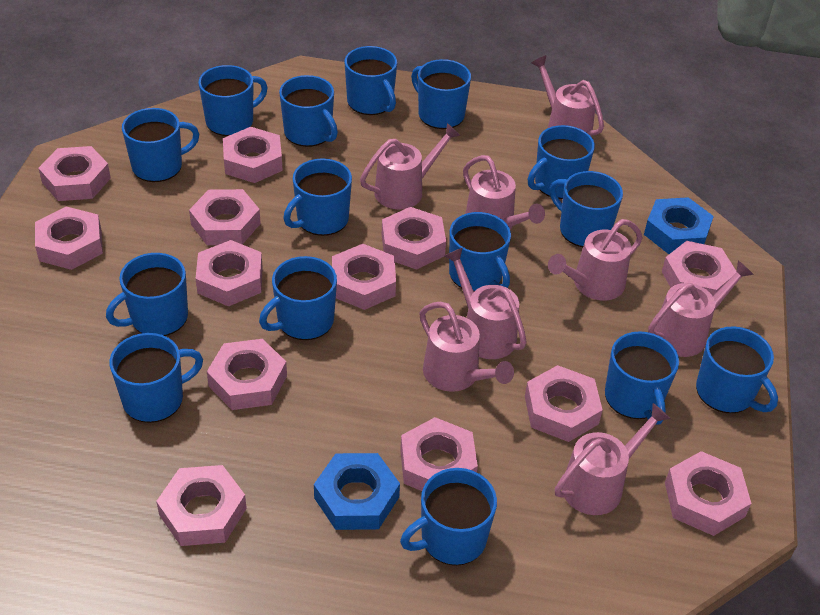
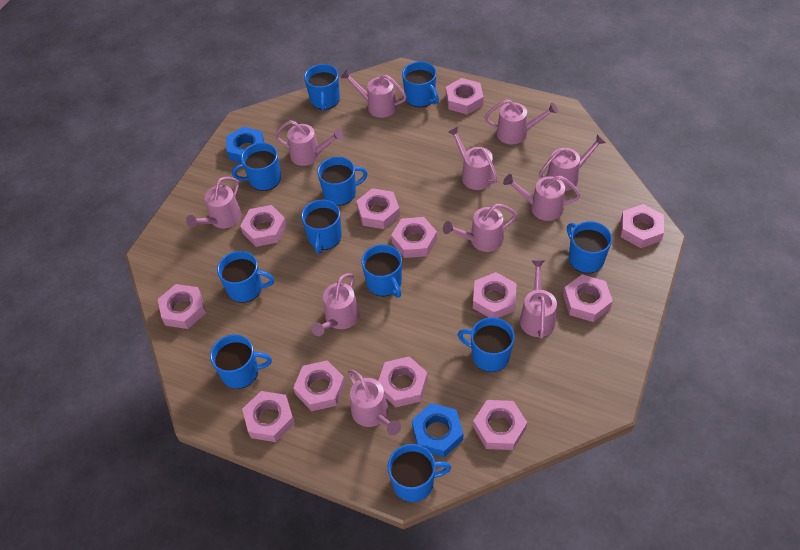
blue mug: [106,253,188,336] [109,333,203,423] [122,108,199,182] [198,65,268,136] [259,256,337,340] [279,75,338,147] [283,158,352,236] [345,46,397,115] [400,468,497,566] [411,59,471,129] [449,212,511,291] [528,125,595,199] [550,171,623,247] [605,331,679,425] [696,326,778,413] = 15 -> [210,334,272,389] [217,251,274,303] [232,143,281,191] [301,200,342,254] [304,64,340,111] [317,157,368,206] [361,244,402,298] [388,444,451,502] [402,62,439,107] [458,317,514,372] [567,221,612,273] = 11
pink nut: [35,206,103,270] [38,146,111,201] [156,465,247,546] [189,189,261,245] [195,240,263,307] [207,339,287,410] [223,127,283,183] [332,244,396,310] [382,207,446,270] [400,417,478,491] [525,365,603,442] [662,241,737,296] [665,451,751,536] = 13 -> [158,284,206,329] [240,205,287,247] [242,391,295,442] [293,360,345,411] [356,188,400,229] [378,356,428,407] [391,217,437,258] [446,78,484,114] [473,272,516,318] [473,400,527,450] [563,275,613,322] [620,204,664,248] = 12
pink watering can: [360,123,461,209] [419,301,514,392] [444,247,527,359] [463,155,545,230] [531,55,604,137] [548,219,643,301] [555,403,671,515] [648,261,754,357] = 8 -> [186,177,242,228] [275,120,343,166] [311,273,360,336] [341,69,407,118] [348,370,401,435] [443,204,517,252] [448,127,498,190] [485,99,558,144] [503,174,581,221] [520,260,557,339] [539,134,606,191] = 11

